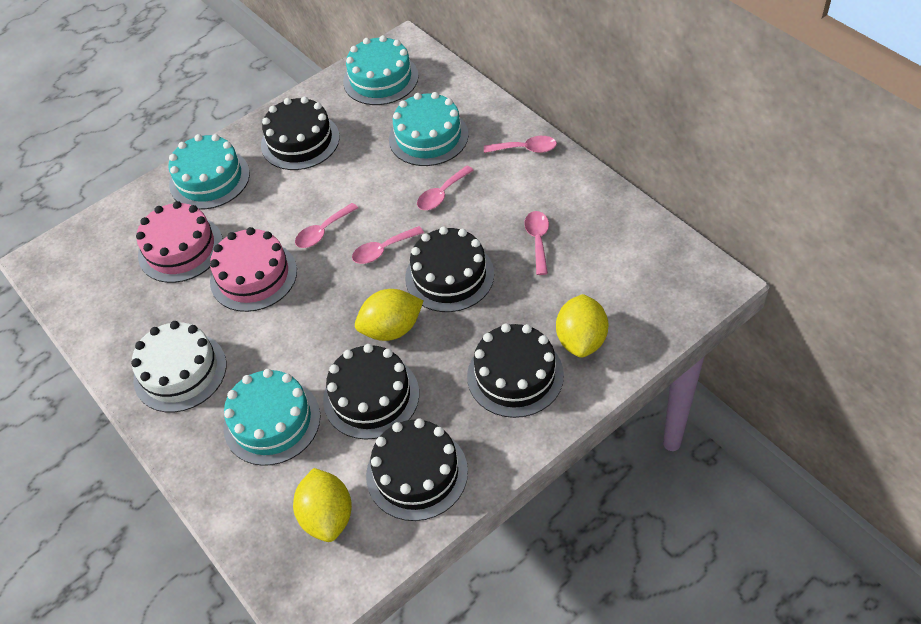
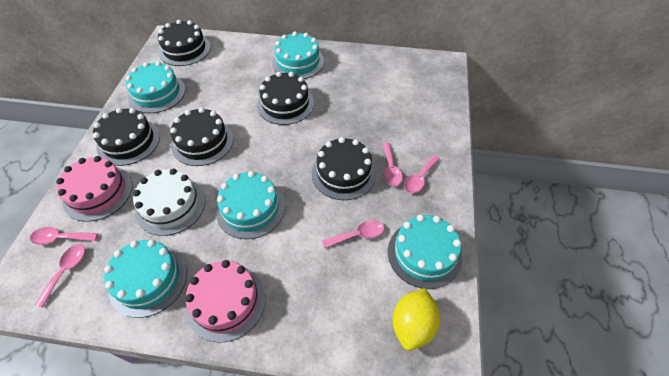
turquoise cake: [169,134,250,209] [223,369,321,466] [343,35,419,105] [389,92,469,166] = 4 -> [104,240,187,318] [126,61,185,113] [216,171,285,239] [272,32,324,79] [388,215,462,289] = 5
yellow lemon: [293,468,352,542] [355,289,423,341] [556,294,608,358] = 3 -> [393,288,440,351] = 1

